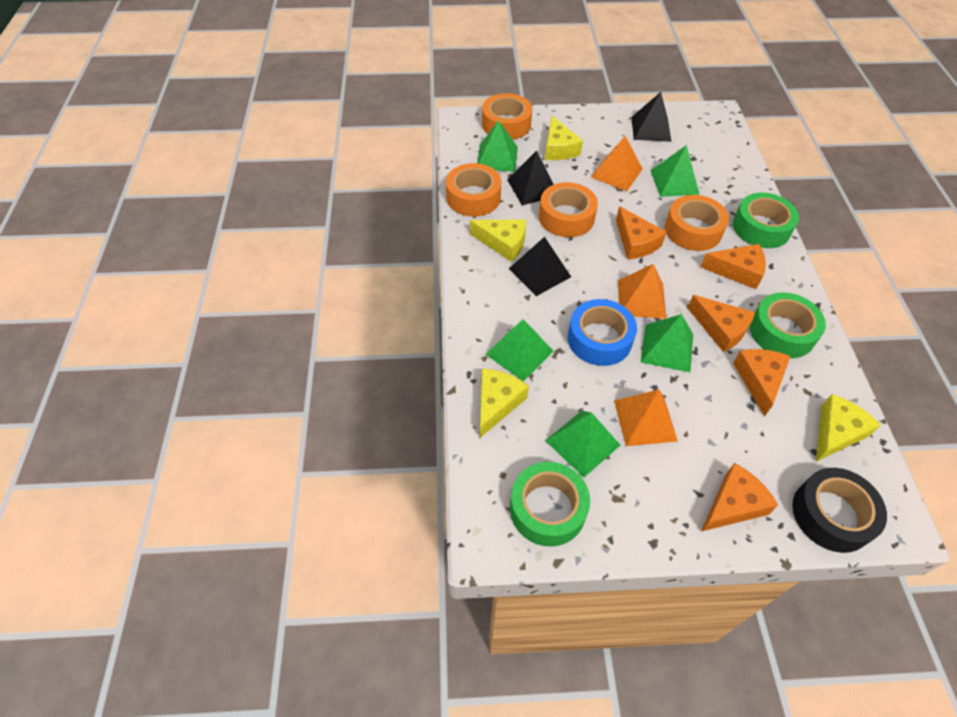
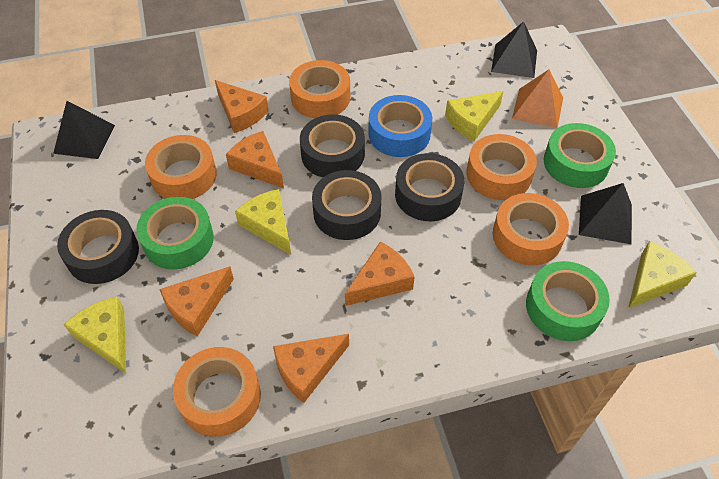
black tape: [792,468,887,553] = 1 -> [57,210,139,284] [300,114,365,177] [312,170,382,240] [395,153,464,221] = 4
green pyramid: [477,121,518,172] [485,319,553,381] [545,411,620,477] [641,314,693,372] [650,145,700,197] = 5 -> none = 0
orange pyramid: [591,136,643,191] [614,389,678,446] [618,264,666,319] = 3 -> [512,69,563,128] = 1
orange tape: [446,163,501,217] [482,93,532,140] [539,182,598,237] [665,195,729,251] = 4 -> [145,135,217,199] [173,347,261,437] [289,60,350,118] [467,134,537,200] [493,193,569,265] = 5

